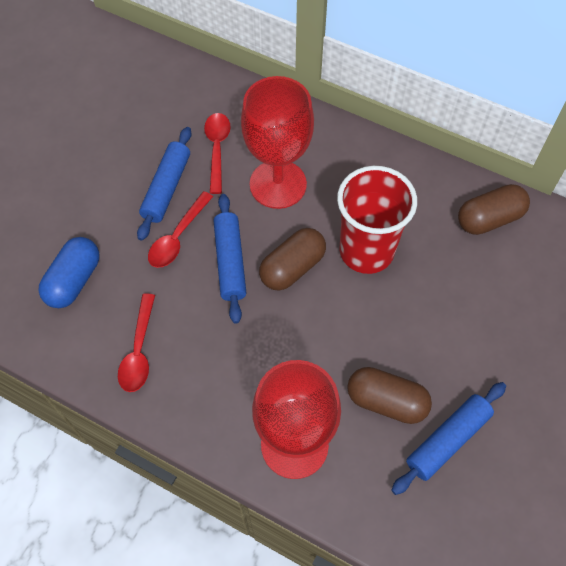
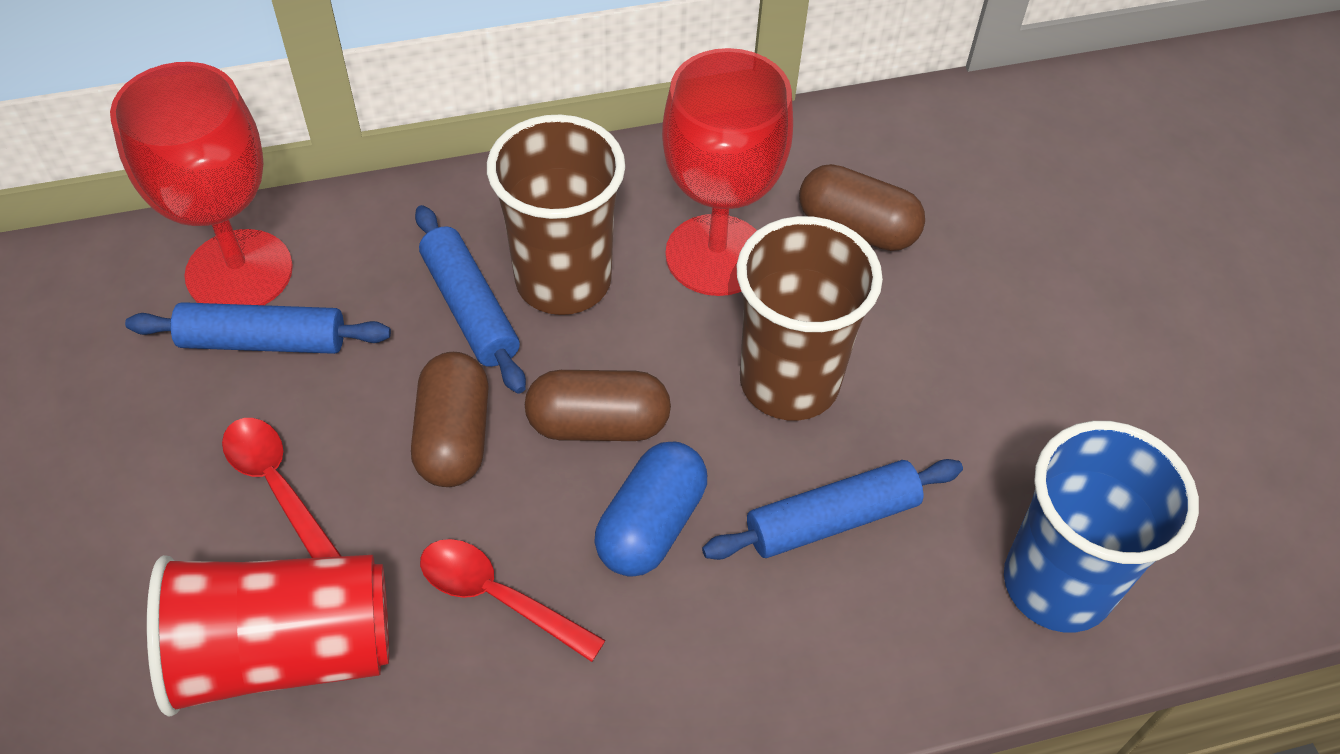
blue cup: none = 0 -> [1004,421,1199,632] = 1
brown cup: none = 0 -> [487,114,625,315] [736,216,883,421] = 2
red spoon: [118,293,155,392] [148,191,213,268] [204,113,231,194] = 3 -> [222,418,341,558] [420,539,606,662] = 2

